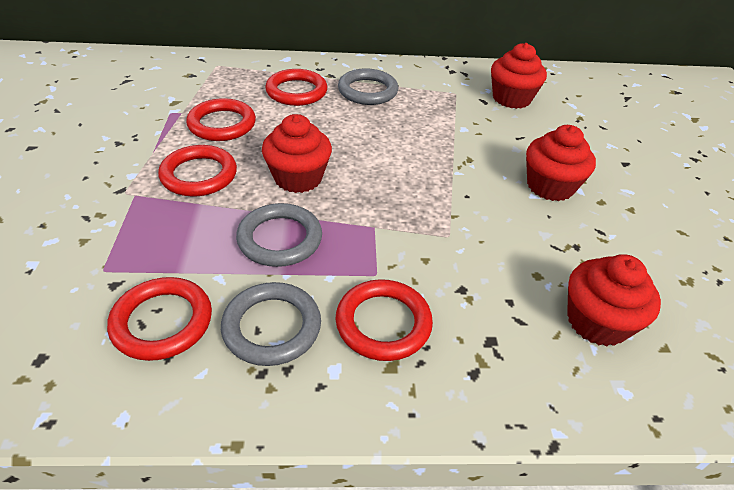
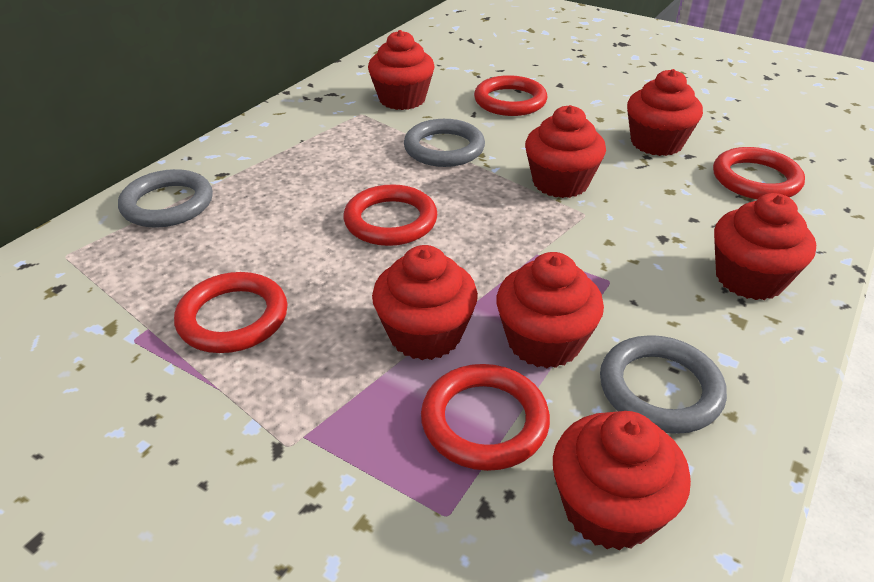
red cupcake: [262,114,332,193] [491,43,547,109] [526,125,596,201] [567,254,661,346] = 4 -> [368,30,435,110] [372,245,478,360] [496,252,604,368] [525,105,606,198] [553,411,691,551] [627,69,703,156] [714,193,816,300] = 7

